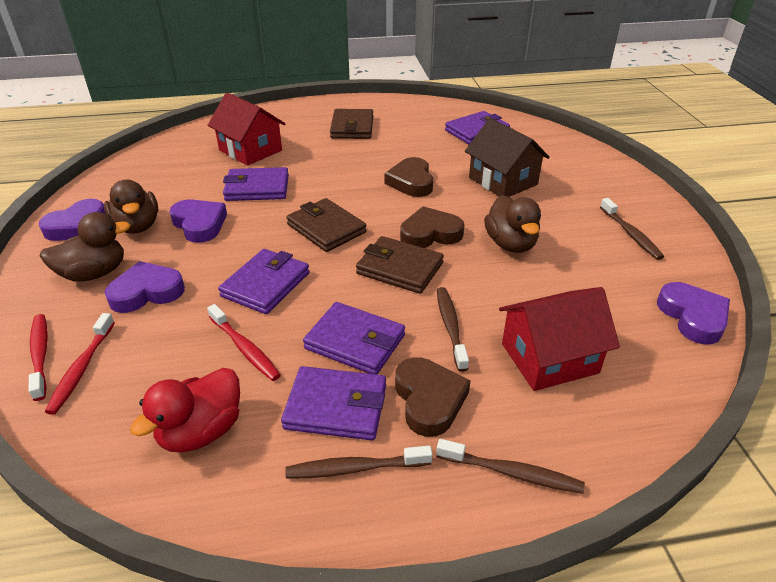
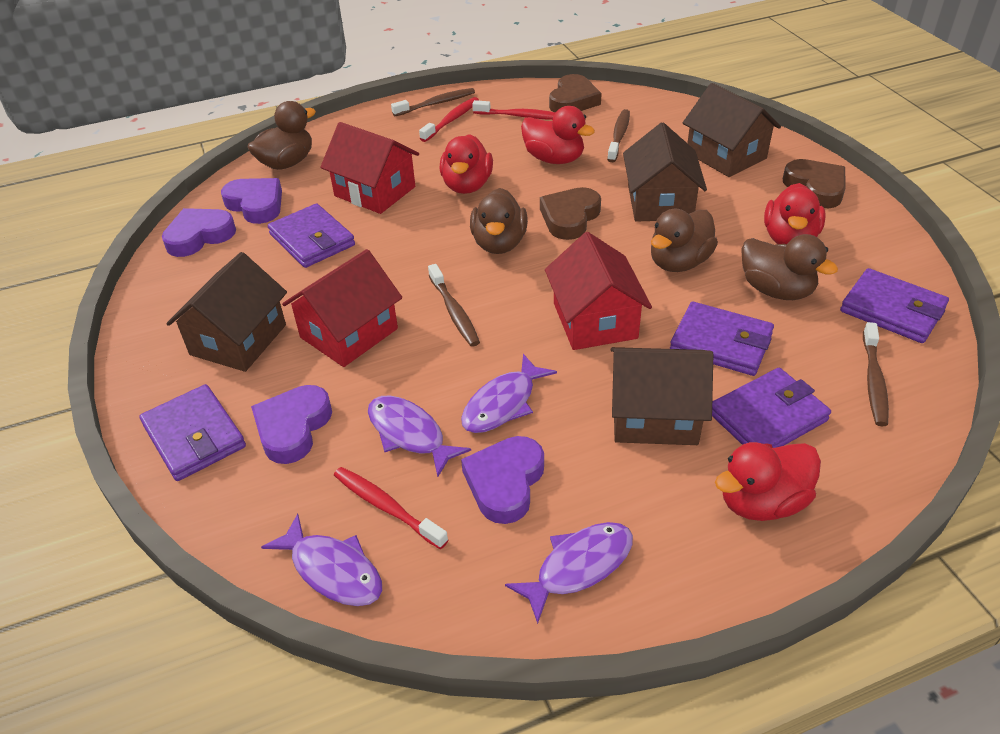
brown duck: [40,212,131,281] [104,180,158,234] [484,195,541,253] = 3 -> [247,101,316,170] [470,188,528,254] [651,209,718,272] [741,234,838,300] = 4
brown house: [465,118,550,197] = 1 -> [166,252,287,372] [611,347,713,445] [623,122,707,221] [683,83,781,177] = 4
brown wallet: [286,198,367,252] [330,109,373,139] [356,236,444,294] = 3 -> none = 0
purple fish: none = 0 -> [261,513,382,606] [368,396,471,477] [461,354,557,433] [505,522,633,624] = 4
red duck: [130,368,240,452] = 1 -> [439,134,493,194] [521,106,595,164] [715,442,821,521] [764,183,826,244] = 4
red house: [208,93,285,166] [499,287,620,391] = 2 -> [282,249,402,367] [320,122,419,214] [545,232,652,350] = 3

